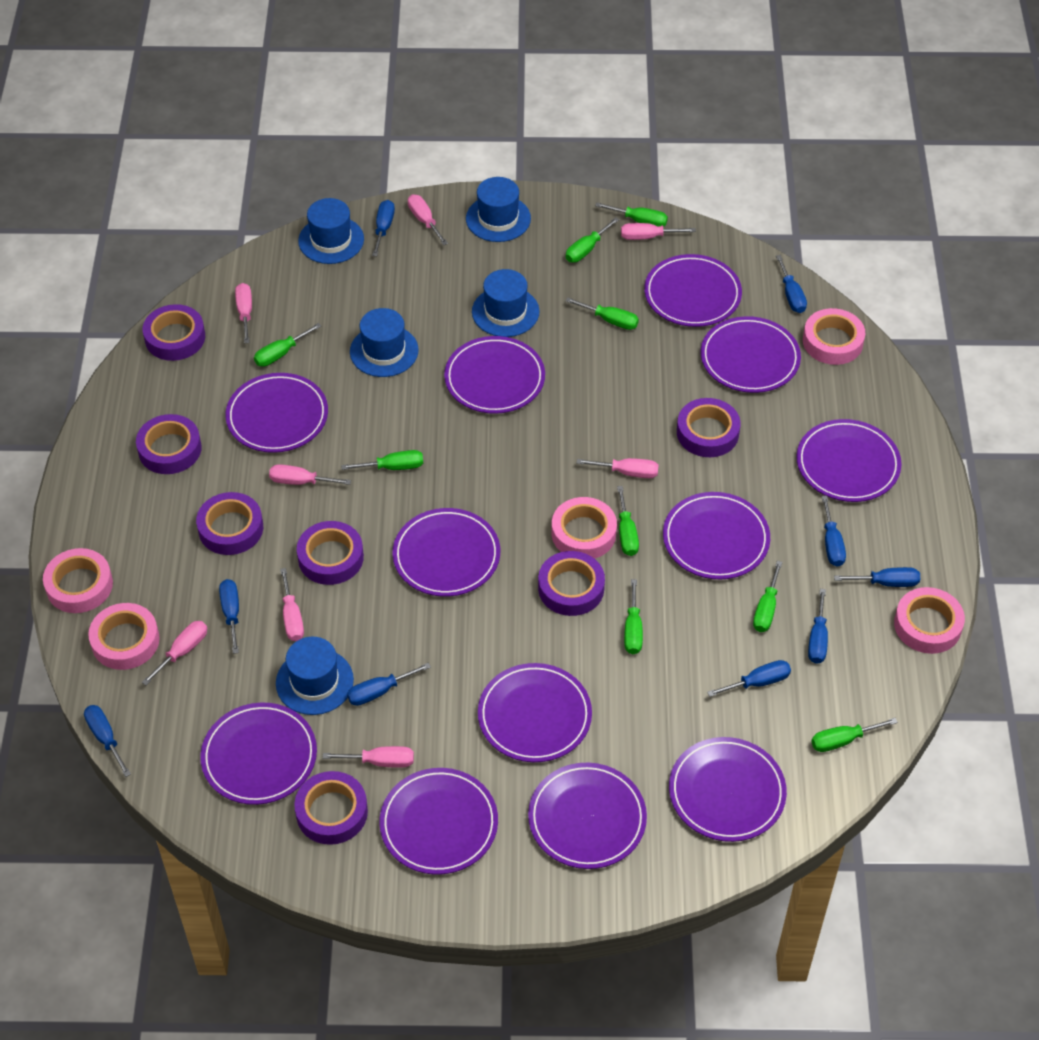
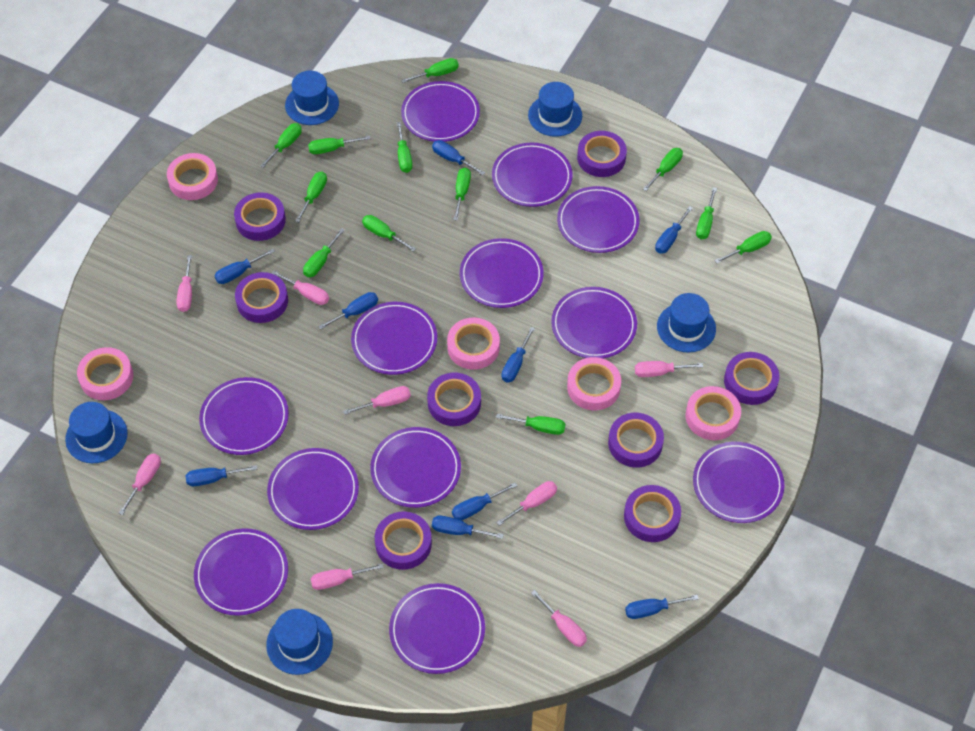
green screwdriver: [254,323,321,367] [341,450,423,470] [566,217,619,263] [566,298,639,330] [595,203,668,227] [617,486,639,556] [624,579,643,654] [753,561,782,632] [811,718,898,752] = 9 -> [260,123,302,168] [296,172,327,222] [303,228,345,277] [308,136,371,154] [362,215,416,252] [396,122,412,173] [401,58,459,83] [453,168,471,221] [496,414,565,435] [643,148,683,191] [696,187,717,240] [714,231,772,263] = 12
purple tape: [136,414,202,474] [143,304,205,361] [196,492,263,555] [294,771,368,845] [297,521,364,585] [538,551,605,616] [677,398,741,457] = 7 -> [234,192,286,241] [235,272,288,323] [375,512,432,570] [427,373,481,426] [577,131,627,177] [608,413,664,467] [624,485,681,542] [724,352,780,405] = 8

